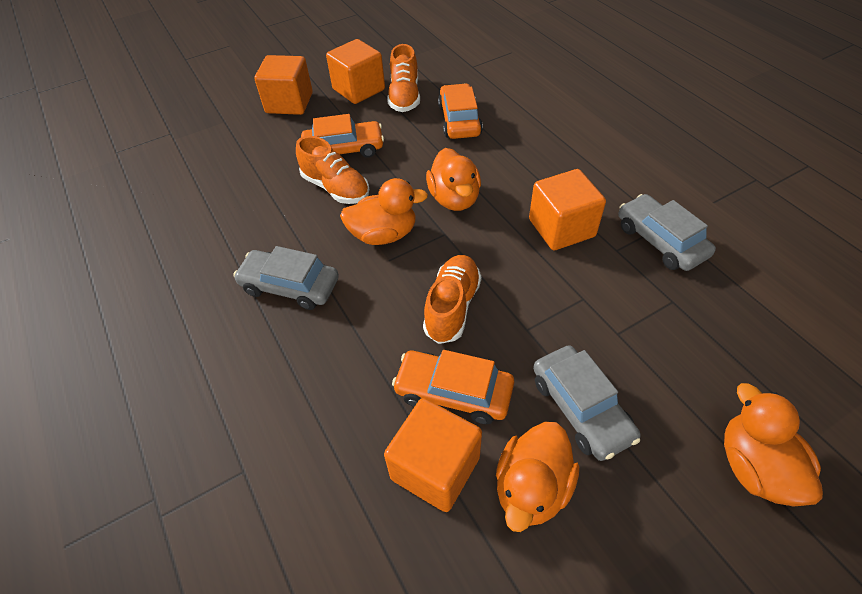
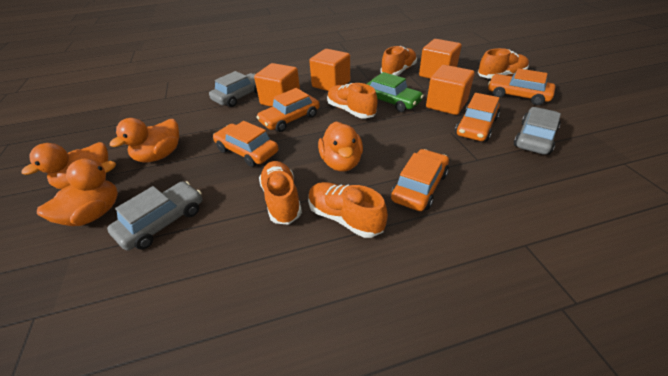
green car: none = 0 -> [367,72,424,112] = 1
orange car: [301,114,384,158] [392,350,514,424] [438,83,483,139] = 3 -> [213,121,279,167] [256,88,320,132] [391,149,449,211] [455,93,500,141] [488,68,555,105] = 5
orange shoe: [296,136,369,204] [387,44,420,112] [423,255,481,344] = 3 -> [259,161,302,225] [308,182,388,238] [327,83,378,119] [381,46,417,76] [478,48,529,79] = 5

